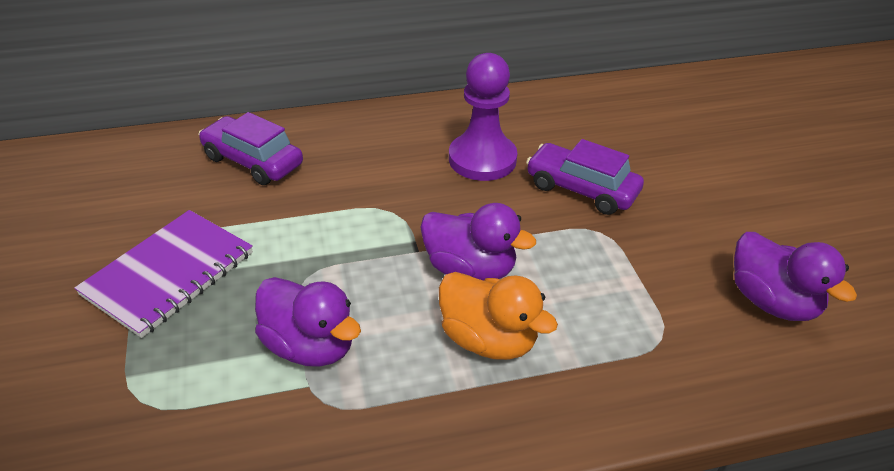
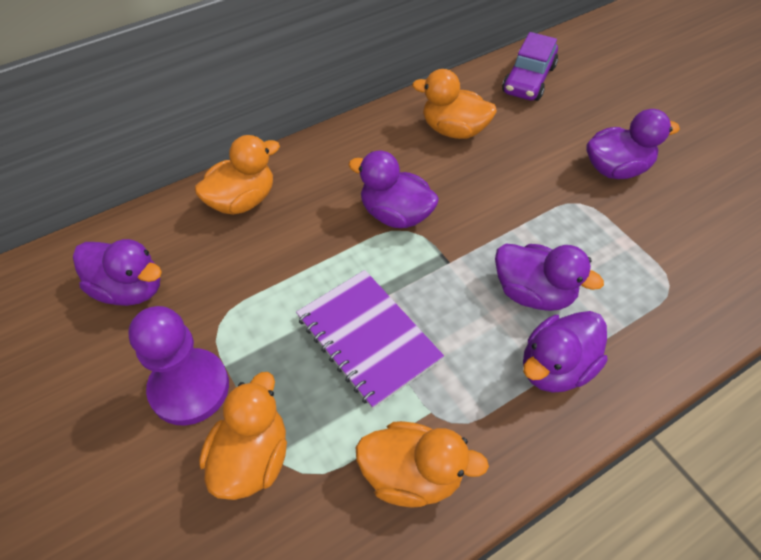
orange duck: [439,272,558,360] = 1 -> [195,135,280,215] [199,372,287,500] [356,421,489,508] [412,69,497,139] = 4
purple car: [198,112,303,185] [526,139,644,215] = 2 -> [502,32,558,101] = 1
purple duck: [255,277,361,367] [420,203,536,281] [734,232,857,321] = 3 -> [73,239,162,306] [349,151,439,228] [495,244,604,311] [523,311,607,393] [586,109,680,179] = 5

